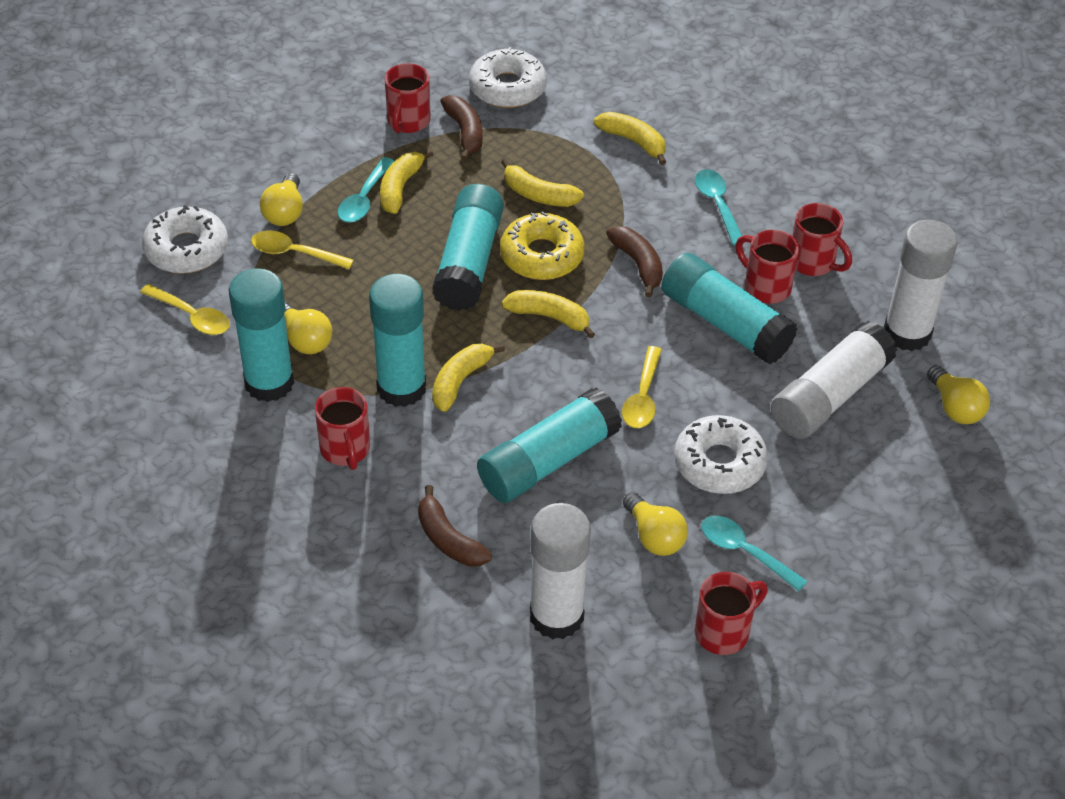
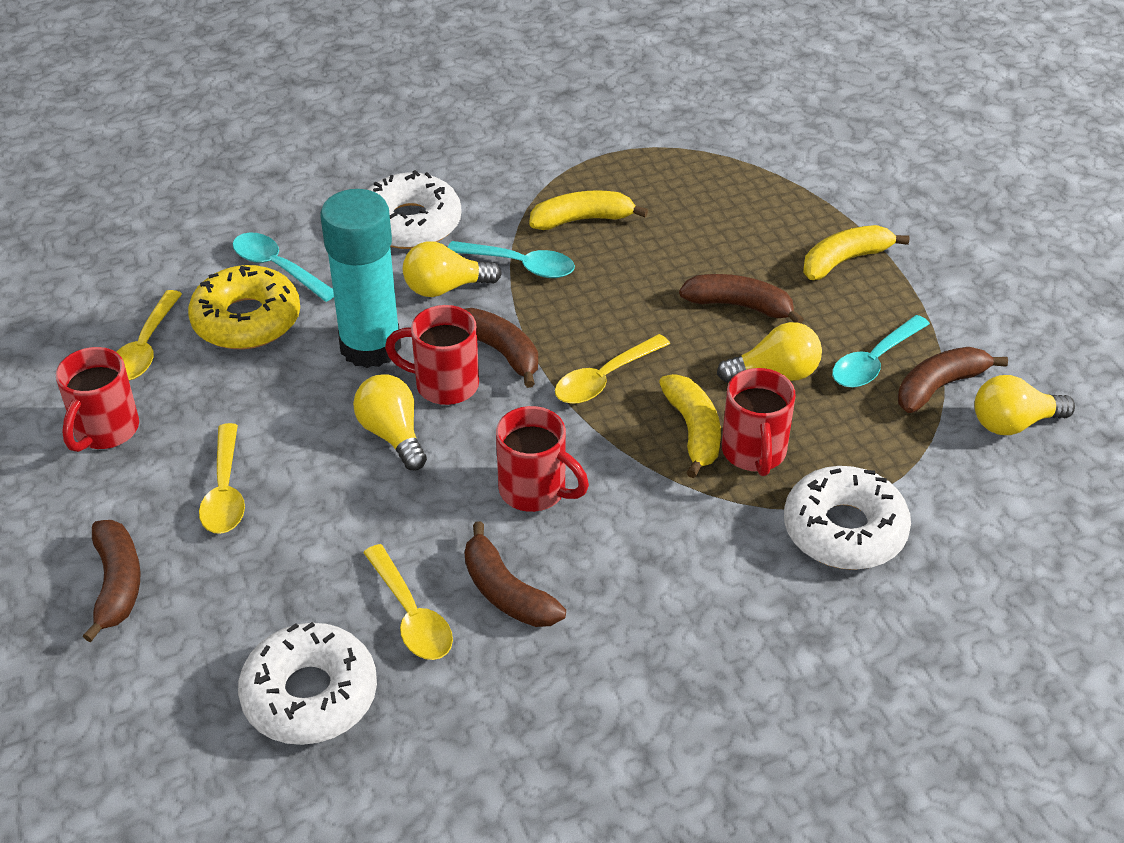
brown banana: [418,485,492,567] [440,95,483,161] [606,226,663,297] = 3 -> [83,520,141,642] [465,308,538,388] [465,521,566,627] [679,274,804,324] [898,347,1008,413] = 5
red mug: [315,387,370,470] [385,63,431,133] [694,572,768,655] [736,230,799,304] [792,203,852,276] = 5 -> [56,347,139,452] [385,305,479,405] [496,406,589,512] [722,368,796,476] = 4
turquoise glue stick: [229,268,294,402] [369,274,426,407] [432,184,504,311] [477,387,622,503] [661,253,798,364] = 5 -> [321,189,401,368] = 1
white glue stick: [530,503,591,640] [771,321,897,439] [884,220,958,351] = 3 -> none = 0
yellow banana: [380,149,434,214] [432,344,505,412] [501,159,584,207] [502,290,595,338] [594,112,666,165] = 5 -> [529,190,648,230] [659,374,721,478] [803,225,909,280] = 3
yellow spoon: [140,284,230,335] [251,230,354,269] [622,346,662,428] = 3 -> [116,290,182,381] [199,423,245,534] [363,544,453,660] [555,334,670,404] = 4

